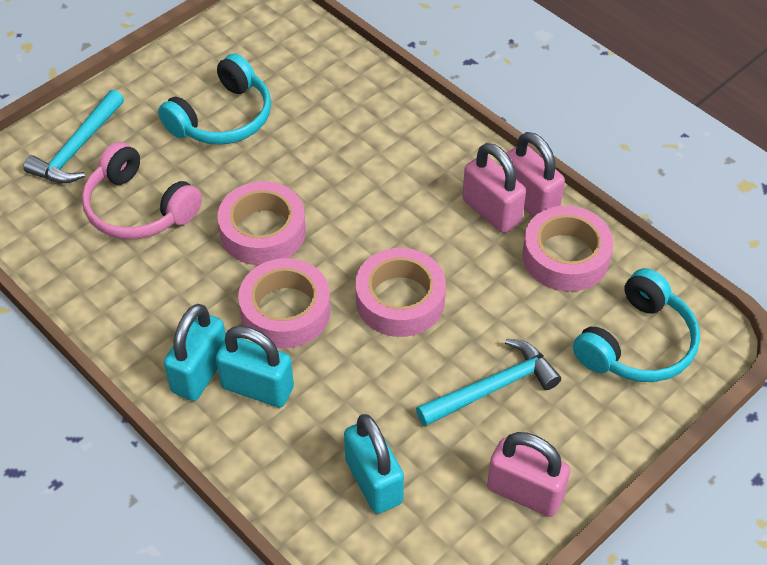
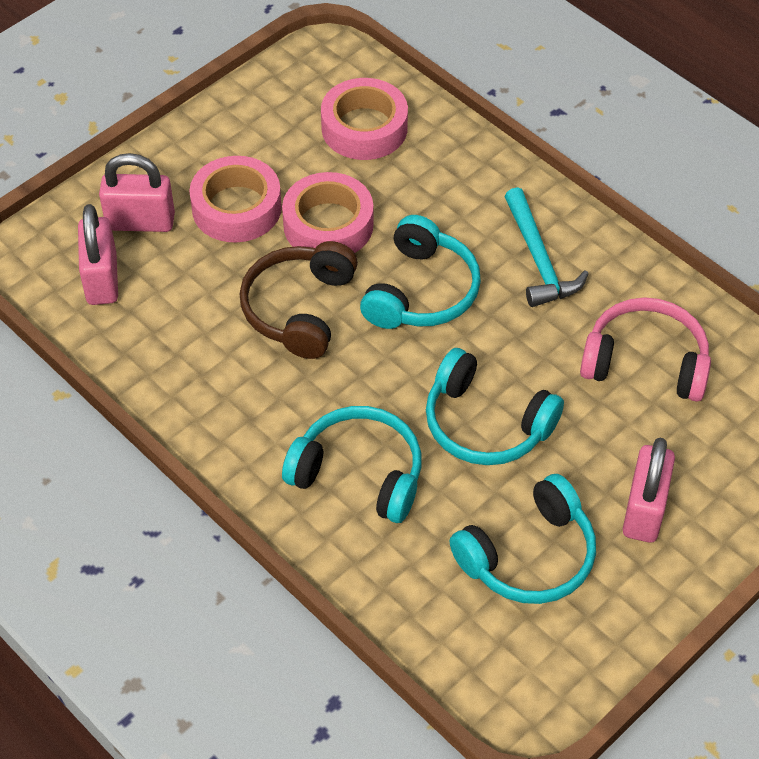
brown headphones: none = 0 -> [240,241,358,359] = 1
pink tape: [217,181,306,265] [238,258,331,348] [355,248,446,337] [522,206,613,292] = 4 -> [189,156,282,243] [282,172,374,253] [321,78,408,160] = 3
turquoise hammer: [23,90,124,183] [416,339,561,426] = 2 -> [504,187,589,307] = 1
turquoise headphones: [158,53,271,145] [573,268,700,382] = 2 -> [282,406,422,523] [360,215,481,329] [426,348,564,465] [450,474,596,604] = 4
turquoise padlock: [164,304,225,401] [216,326,294,407] [344,414,404,514] = 3 -> none = 0

